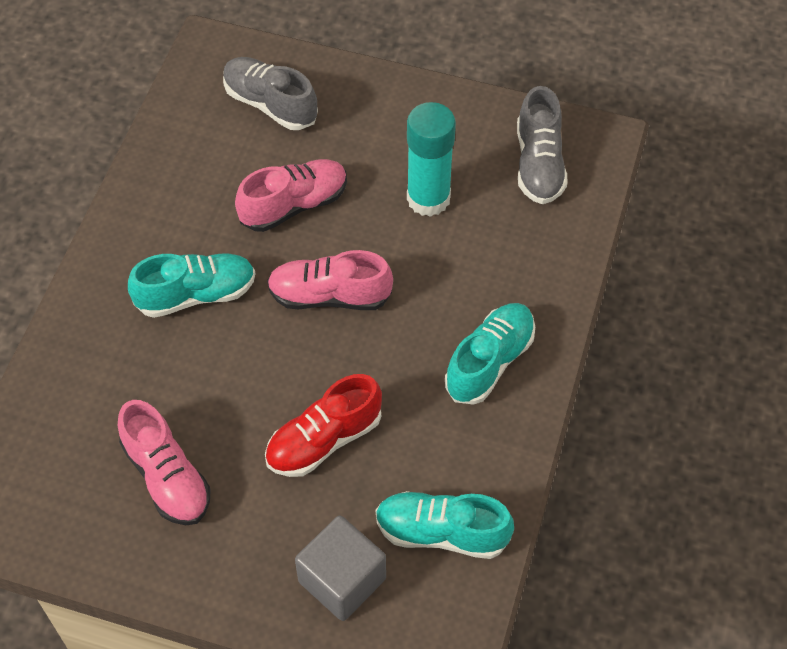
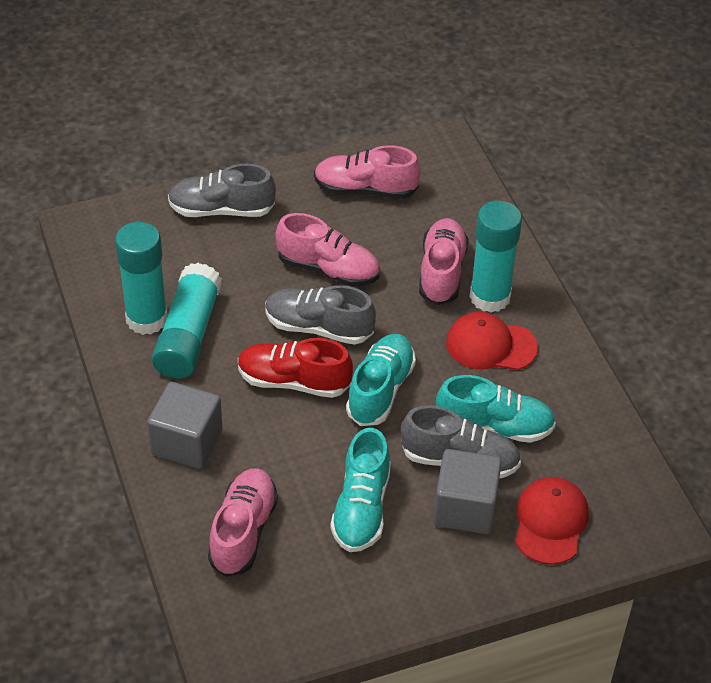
grey cube: [295,515,386,621] = 1 -> [147,382,223,469] [433,449,502,534] = 2
grey shoe: [223,57,318,130] [517,86,568,204] = 2 -> [168,164,276,217] [265,285,376,345] [401,405,521,479] = 3
pink shoe: [118,400,211,525] [235,159,347,232] [267,250,393,310] = 3 -> [208,468,278,577] [275,213,380,287] [314,145,421,199] [419,218,469,305] = 4
red cap: none = 0 -> [446,312,538,370] [515,477,589,565] = 2
turquoise glue stick: [407,102,456,217] = 1 -> [115,222,168,335] [152,263,222,379] [470,201,522,313] = 3

